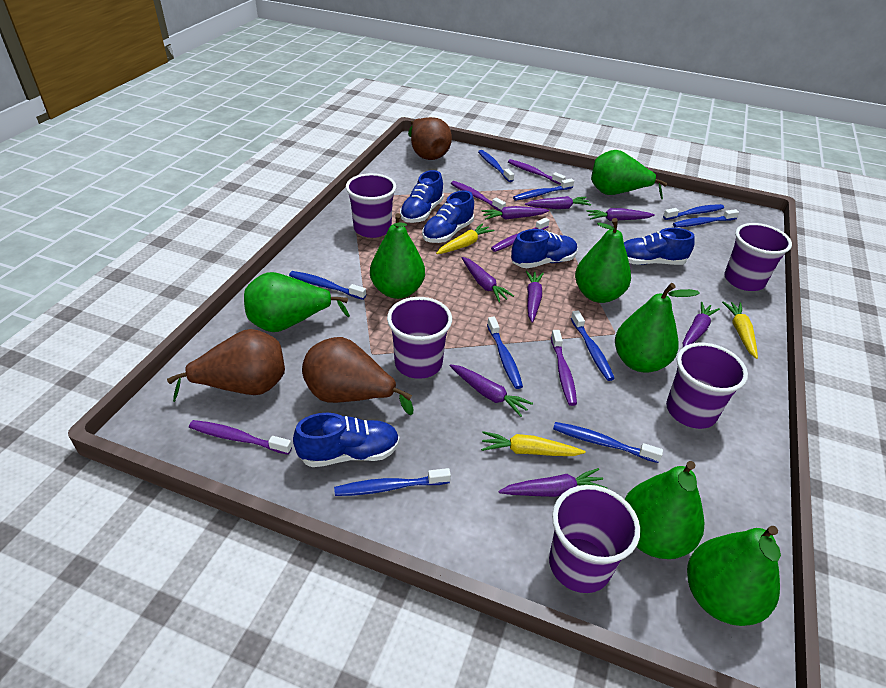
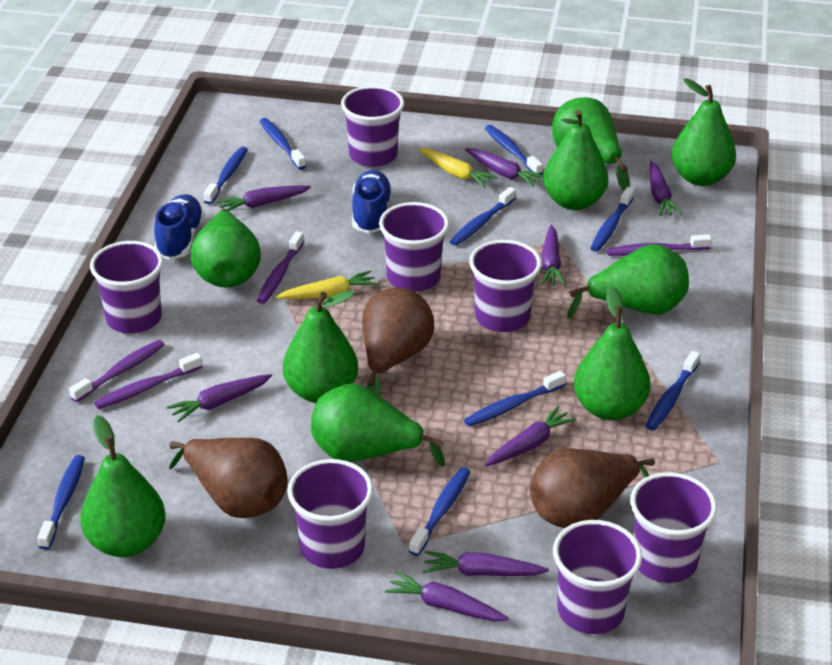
blue shoe: [293,413,400,467] [400,170,444,223] [422,190,474,243] [511,229,578,268] [624,228,695,265] = 5 -> [154,194,205,260] [352,170,392,233] = 2
green pear: [244,272,350,332] [370,213,425,299] [575,218,631,303] [591,150,667,200] [615,283,700,373] [625,461,704,559] [687,526,781,626] = 7 -> [80,415,166,557] [191,208,261,287] [283,290,358,403] [311,383,445,467] [543,110,608,210] [552,97,629,190] [567,244,689,319] [574,286,651,420] [672,78,736,186] = 9
purple cup: [346,173,396,238] [387,297,452,379] [549,485,640,593] [666,343,748,429] [724,223,792,291] = 5 -> [90,241,163,333] [287,459,373,569] [341,86,404,167] [379,202,449,292] [469,240,542,332] [553,520,642,634] [630,472,717,583] = 7
purple toothbrush: [189,420,292,455] [451,181,506,211] [491,218,550,252] [508,159,566,185] [551,330,577,406] = 5 -> [69,340,165,402] [94,353,203,409] [257,231,304,304] [607,234,712,256] = 4
yellow carrot: [436,223,494,254] [481,431,586,456] [722,302,758,359] = 3 -> [276,270,378,299] [419,148,498,188] = 2

